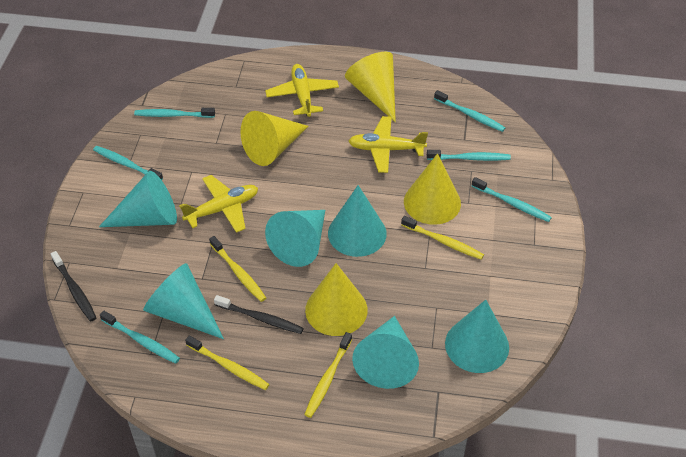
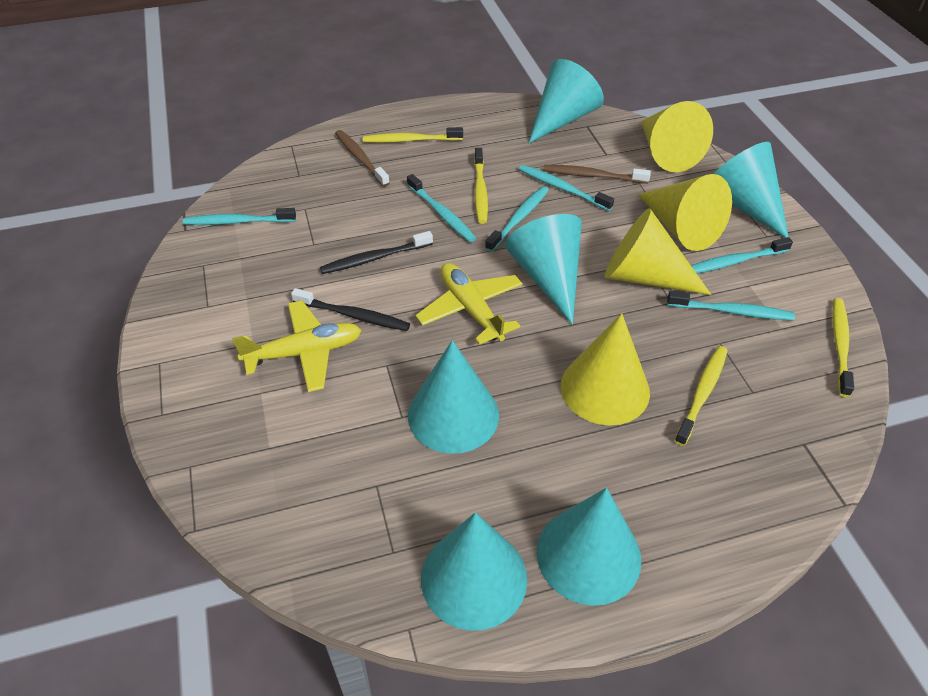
brown toothbrush: none = 0 -> [335,130,390,187] [543,165,651,183] = 2
yellow plane: [179,175,258,233] [265,64,339,117] [349,116,428,173] = 3 -> [232,300,361,392] [416,263,523,345] = 2

